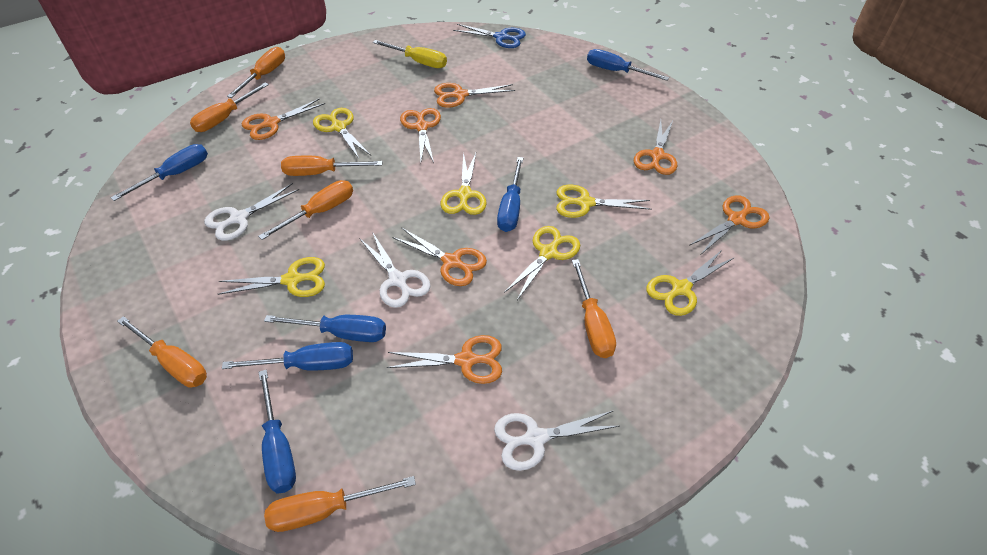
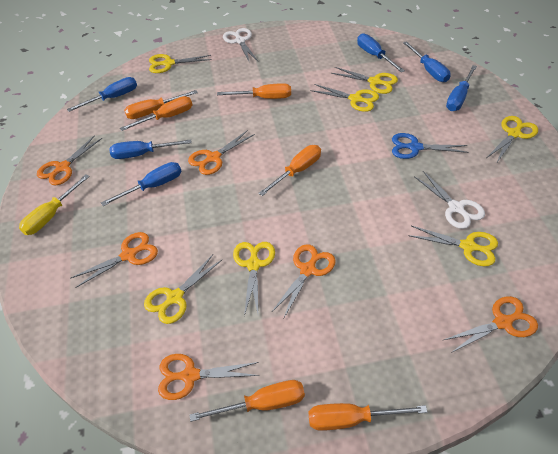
orange scissors: [242,98,325,140] [387,335,502,384] [392,227,487,286] [400,108,441,163] [434,83,515,108] [634,120,677,175] [689,195,769,254] = 7 -> [37,135,102,185] [71,232,158,288] [158,354,259,400] [188,130,255,175] [272,244,336,317] [444,296,538,353] = 6
orange screwdriver: [117,316,207,388] [190,82,269,132] [227,47,285,98] [258,180,353,240] [264,476,416,532] [281,156,383,176] [572,259,616,358] = 7 -> [120,96,192,131] [124,90,198,119] [189,380,305,422] [217,83,291,99] [258,145,321,196] [309,403,428,431] = 6
white scissors: [204,183,299,241] [359,233,431,308] [494,410,619,471] = 3 -> [223,28,258,63] [414,171,485,229] = 2
yellow scissors: [218,257,325,297] [313,108,371,159] [441,152,487,215] [504,226,580,300] [556,185,651,218] [646,250,735,316] = 6 -> [144,254,222,324] [149,54,212,73] [233,242,275,316] [310,84,379,112] [331,67,398,94] [408,226,498,266] [486,116,538,164] = 7

